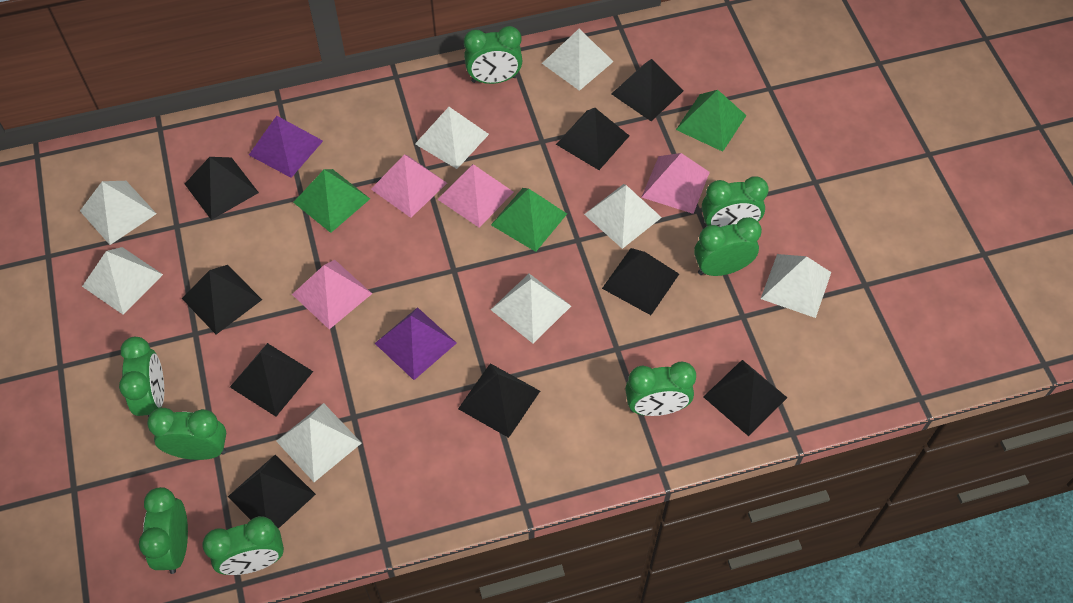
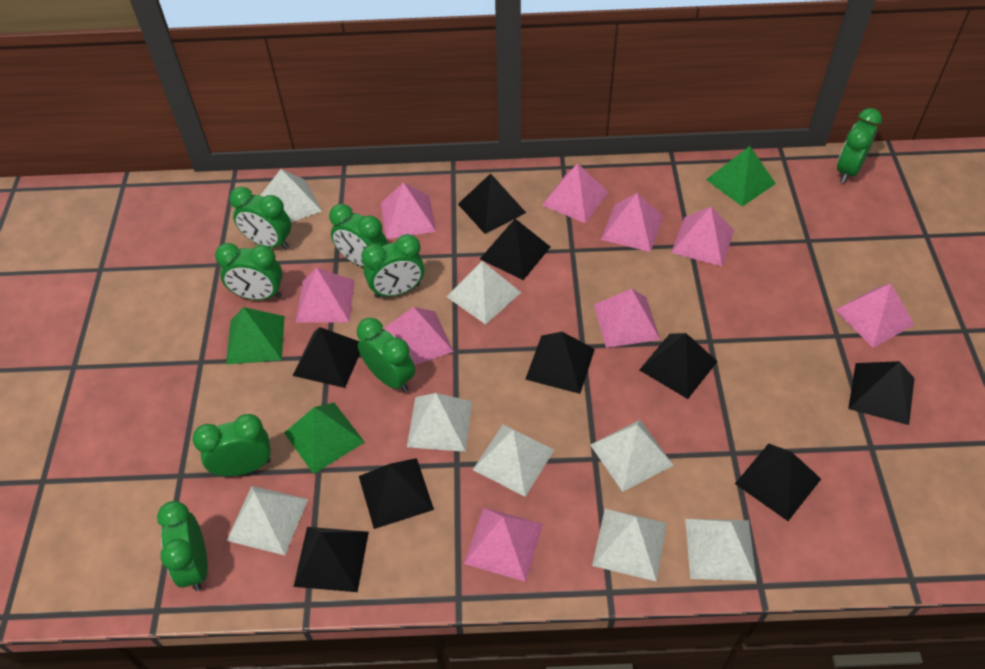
pink pyramid: [292,260,372,329] [371,155,447,218] [437,164,513,228] [642,153,710,214] = 4 -> [296,268,355,323] [381,182,436,239] [384,307,454,365] [464,507,543,582] [542,163,608,223] [594,288,660,348] [601,193,663,252] [671,206,734,266] [835,284,915,348] = 9
purple pyramid: [249,116,323,178] [375,307,457,380] = 2 -> none = 0

